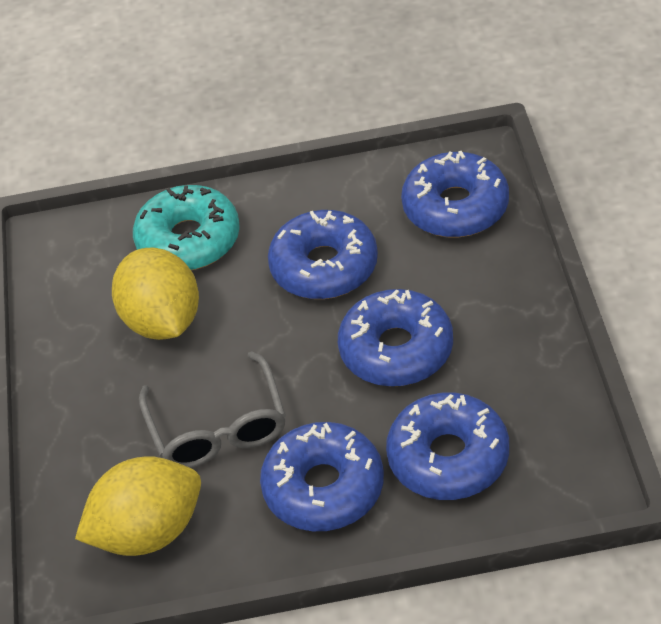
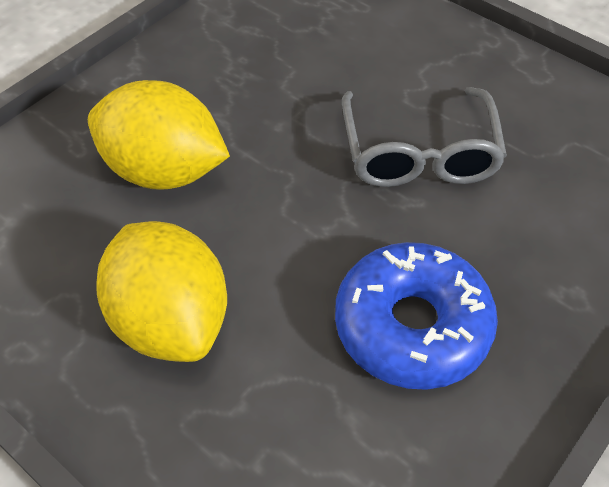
blue donut: [260,422,384,531] [268,210,378,299] [338,289,453,386] [386,392,509,500] [401,151,509,237] = 5 -> [335,242,498,390] = 1
turquoise donut: [133,185,240,270] = 1 -> none = 0

